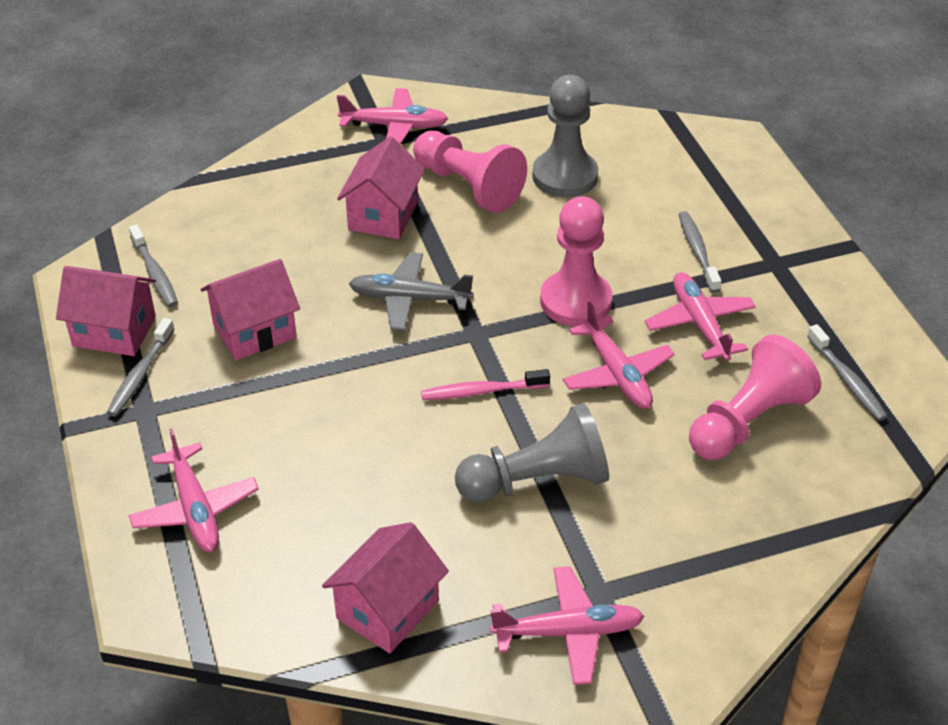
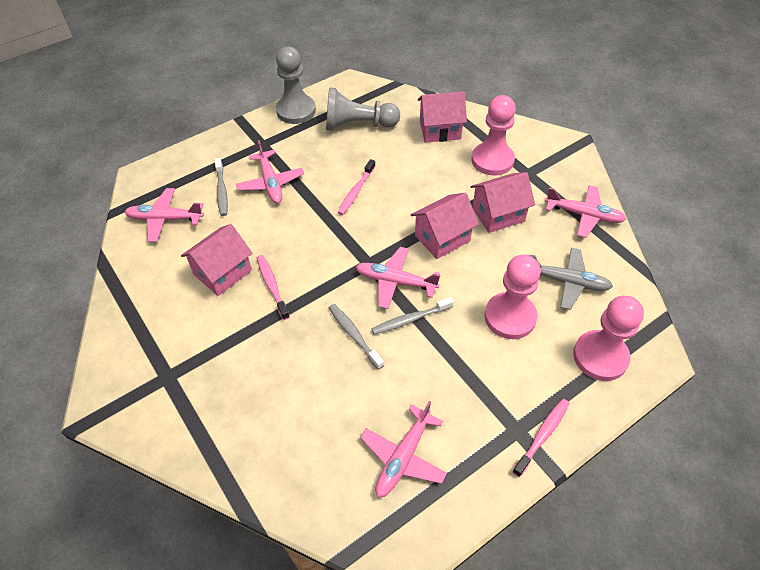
grey toothbrush: [106,318,175,416] [129,224,178,307] [679,211,721,293] [807,324,888,421] = 4 -> [215,158,228,216] [329,304,384,370] [372,297,454,335] = 3
pink toothbrush: [421,369,550,400] = 1 -> [257,255,290,320] [337,159,376,215] [512,399,570,477] = 3

